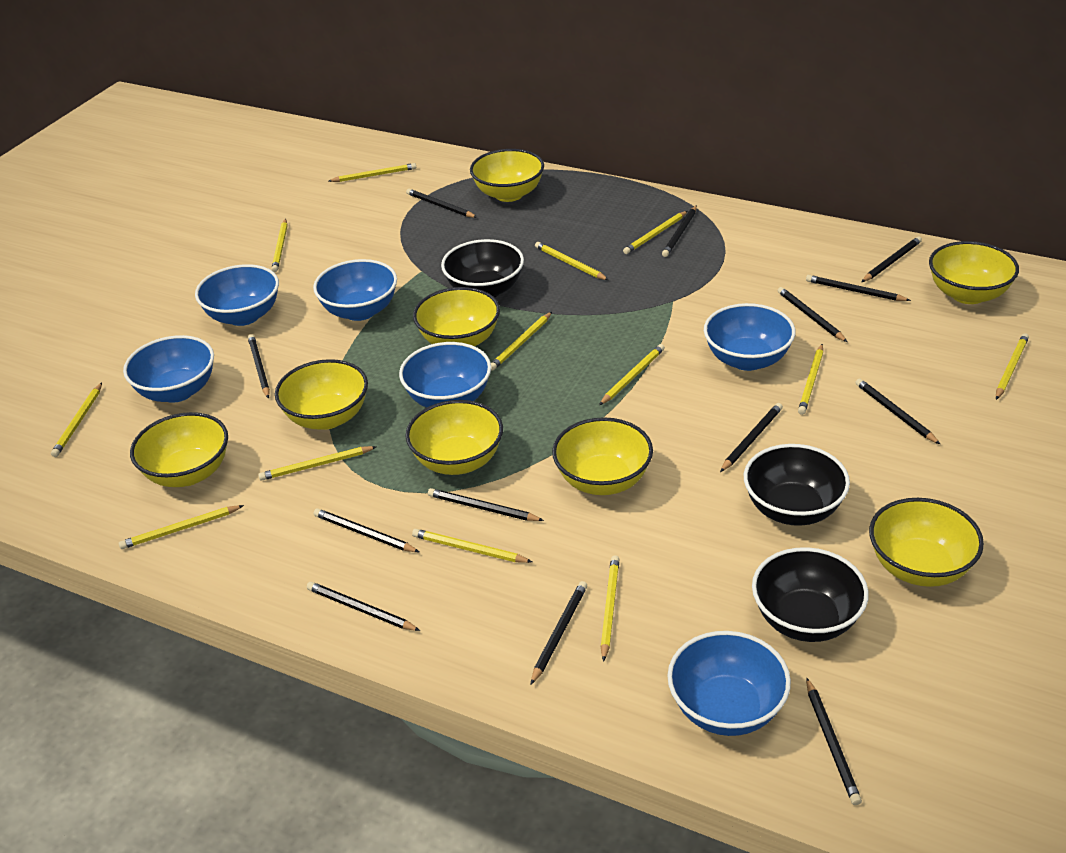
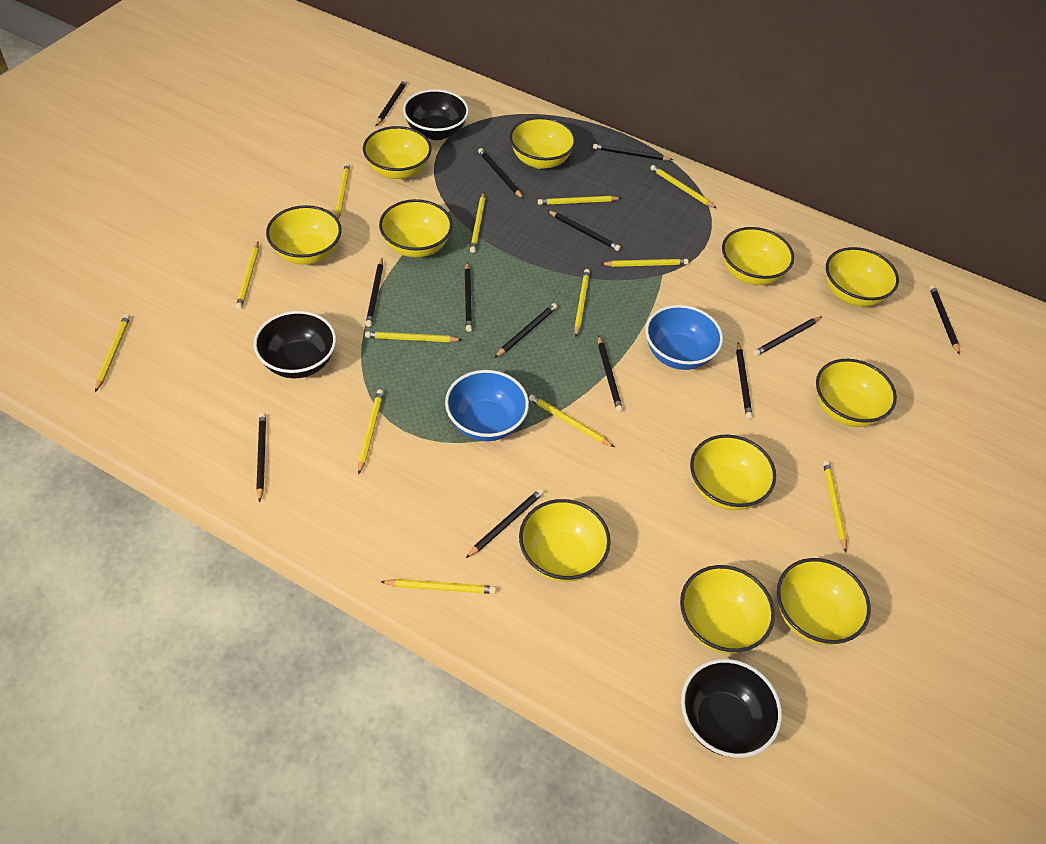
blue bowl: [123,335,214,403] [195,264,279,326] [313,259,397,321] [399,342,491,408] [667,631,791,736] [704,303,796,371] = 6 -> [445,370,529,441] [645,305,723,370] = 2
yellow bowl: [130,412,228,487] [275,359,368,430] [405,400,503,475] [413,287,500,346] [470,149,544,202] [552,417,653,495] [869,498,984,587] [929,241,1019,304] = 8 -> [266,205,342,265] [363,126,432,179] [379,199,453,258] [510,117,576,169] [519,499,611,582] [680,565,775,653] [690,434,776,510] [722,227,794,285] [777,558,871,645] [816,359,897,427] [826,247,899,307] = 11

